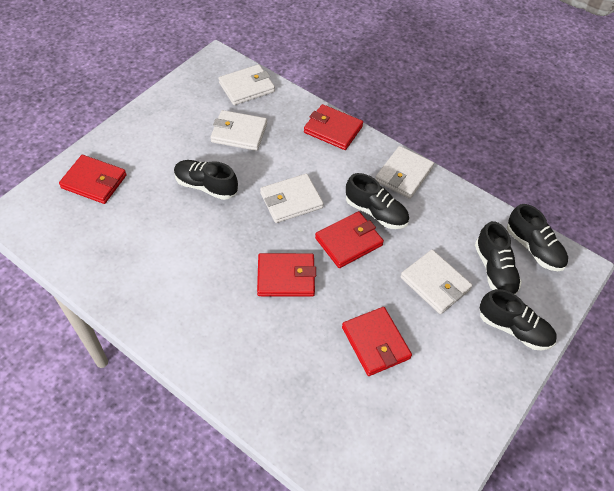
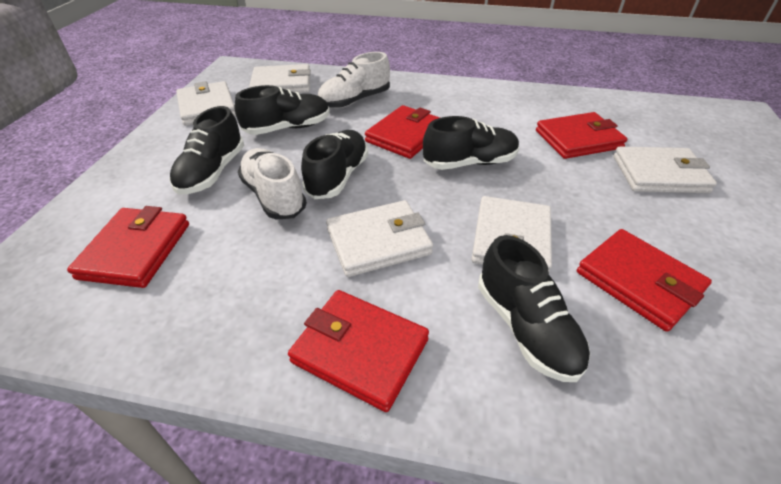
white shoe: none = 0 -> [238,148,307,220] [318,52,390,109] = 2

